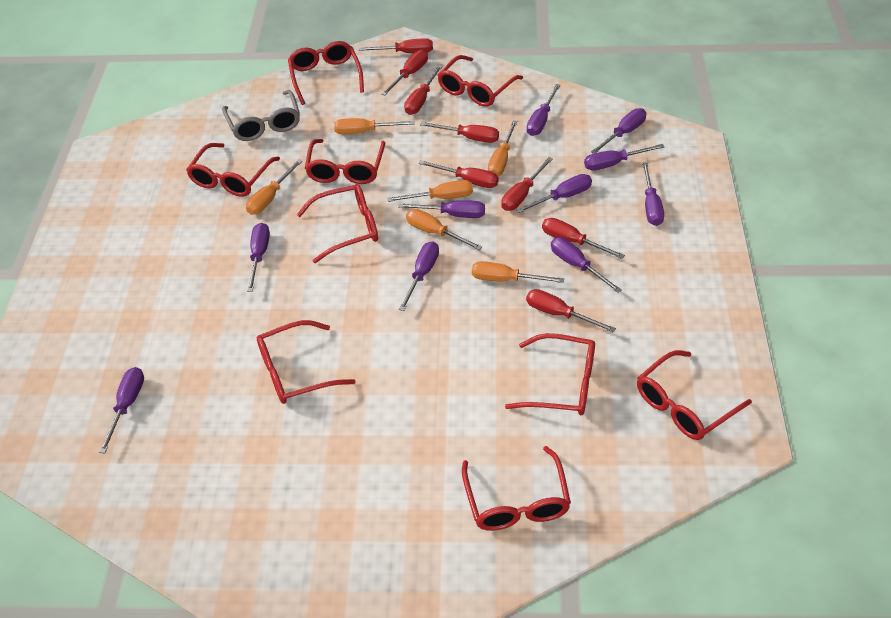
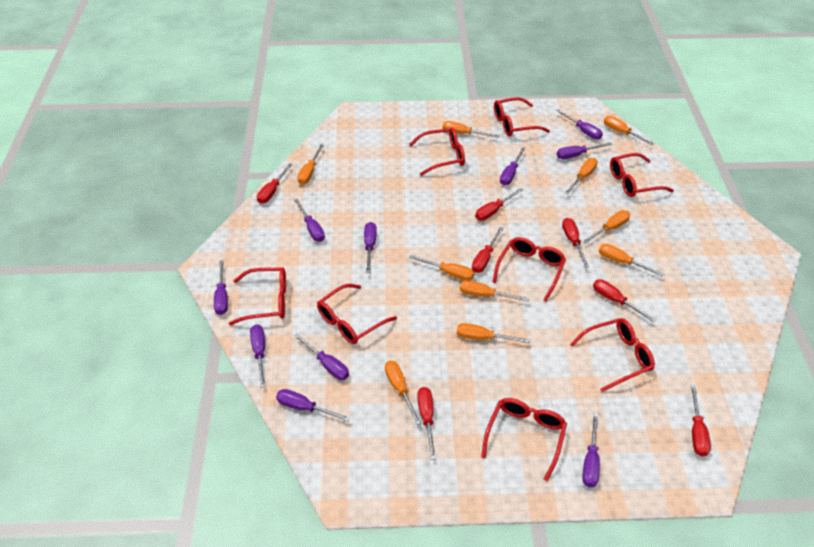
grey glasses: [222,90,300,141] = 1 -> none = 0
orange screwdriver: [246,159,302,215] [334,118,415,134] [387,180,473,202] [406,209,482,250] [472,261,564,283] [488,120,518,176] = 6 -> [297,144,324,184] [385,361,421,425] [409,255,474,281] [443,121,499,138] [457,323,530,343] [460,280,530,302] [565,158,598,194] [582,210,630,244] [599,244,664,277] [604,116,654,145] = 10
red glasses: [186,143,280,197] [257,320,356,404] [288,41,364,105] [297,184,378,263] [305,139,385,184] [437,55,523,107] [462,446,571,531] [505,333,595,415] [637,350,752,440] = 9 -> [229,267,286,325] [317,284,397,344] [409,127,465,176] [481,398,567,481] [492,237,566,302] [494,97,550,136] [570,318,655,392] [610,153,674,197] = 8
red screwdriver: [359,38,433,53] [381,50,428,96] [404,65,443,115] [418,160,499,188] [420,122,499,143] [501,157,553,211] [526,289,616,333] [542,218,625,259] = 8 -> [257,163,293,204] [417,387,436,460] [472,227,503,273] [475,188,523,221] [562,218,589,268] [593,279,656,322] [691,385,711,456] = 7

